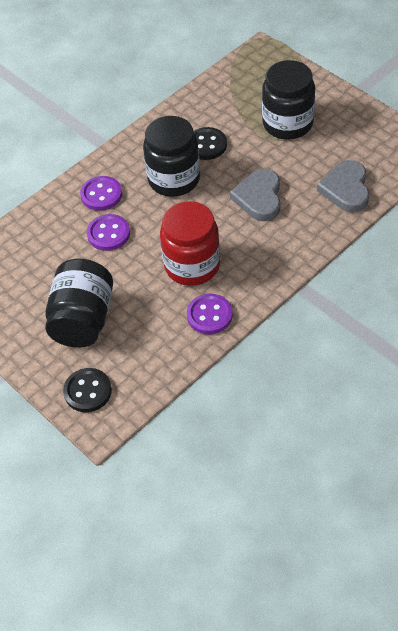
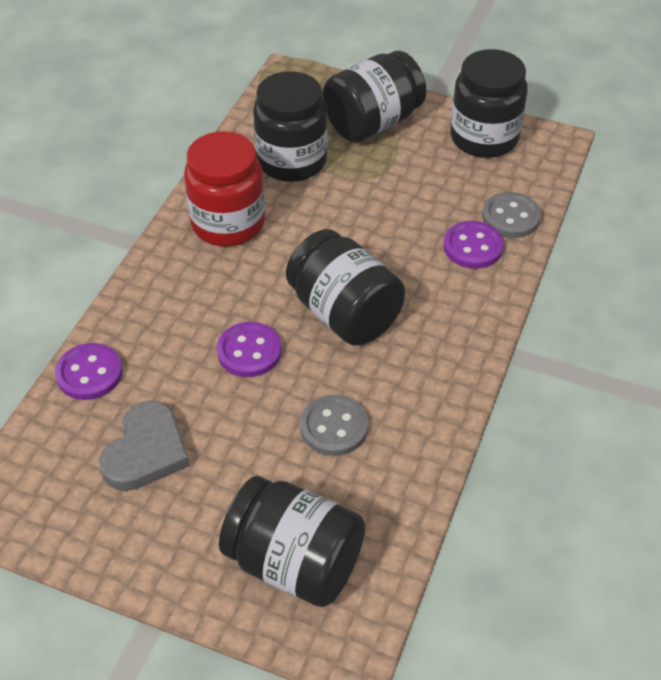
black button: [63,368,112,412] [193,127,227,160] = 2 -> none = 0
black jar: [45,259,113,348] [143,116,200,197] [262,60,315,140] = 3 -> [219,476,365,607] [253,71,328,182] [286,229,405,345] [322,51,426,143] [450,49,527,158] = 5
grey button: none = 0 -> [300,395,368,456] [482,192,541,238] = 2
grey heart: [230,169,280,221] [317,160,369,213] = 2 -> [99,400,190,491] = 1

